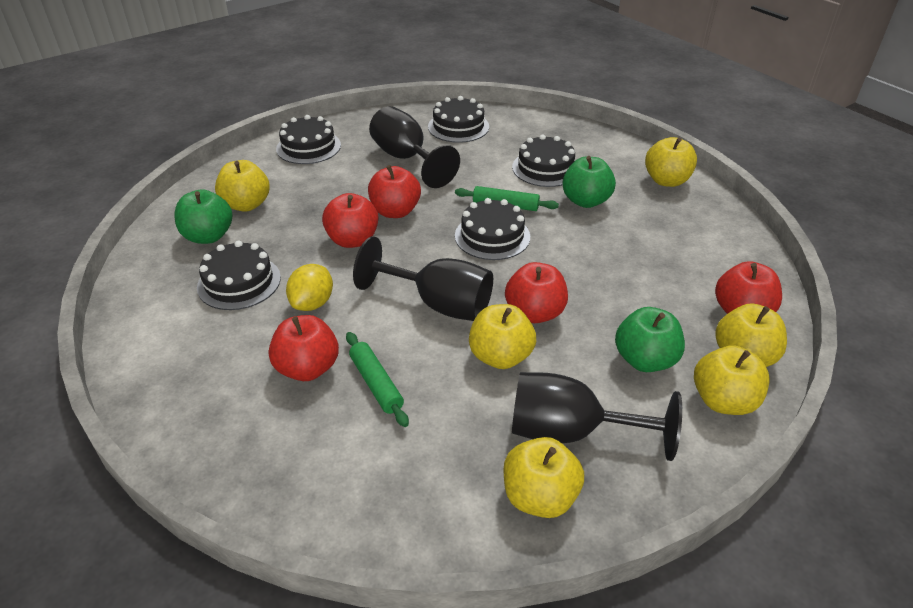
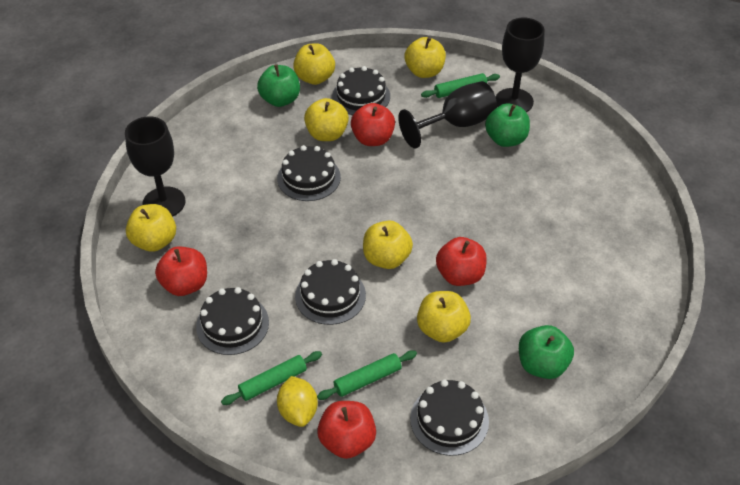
green rolling pin: [346,332,409,427] [455,186,559,211] = 2 -> [221,351,322,405] [317,350,417,400] [421,73,500,98] = 3
red apple: [269,315,339,381] [322,193,379,248] [368,165,421,218] [505,262,568,323] [715,261,782,314] = 5 -> [155,247,207,296] [317,401,376,459] [351,103,395,146] [436,237,487,286] = 4

